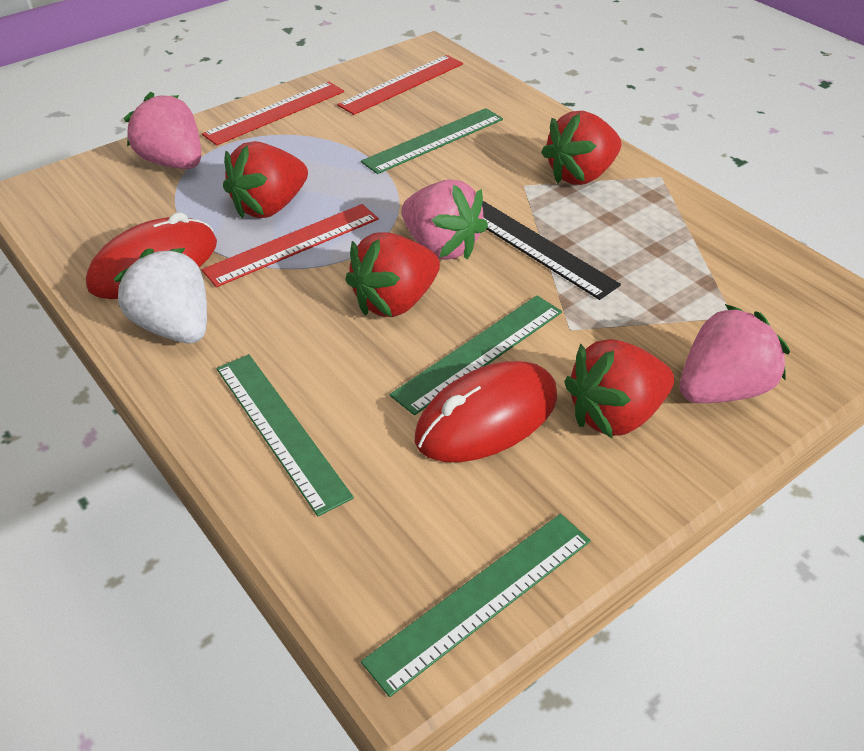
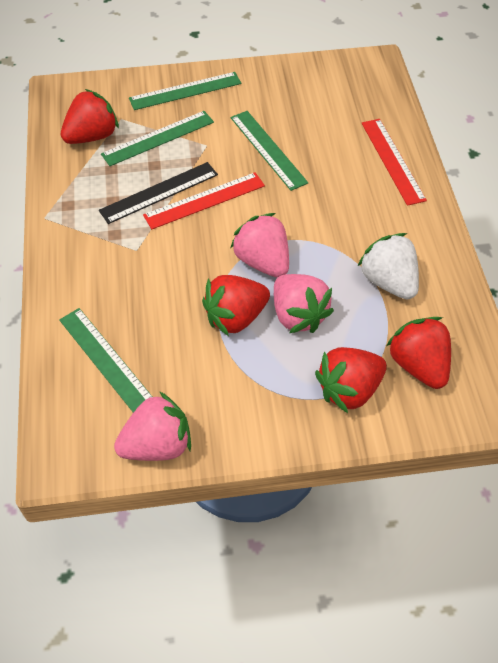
red mouse: [86,212,217,299] [415,361,557,462] = 2 -> none = 0
red ruler: [202,82,344,146] [202,204,379,287] [337,55,463,115] = 3 -> [143,172,265,229] [362,119,427,206] = 2

